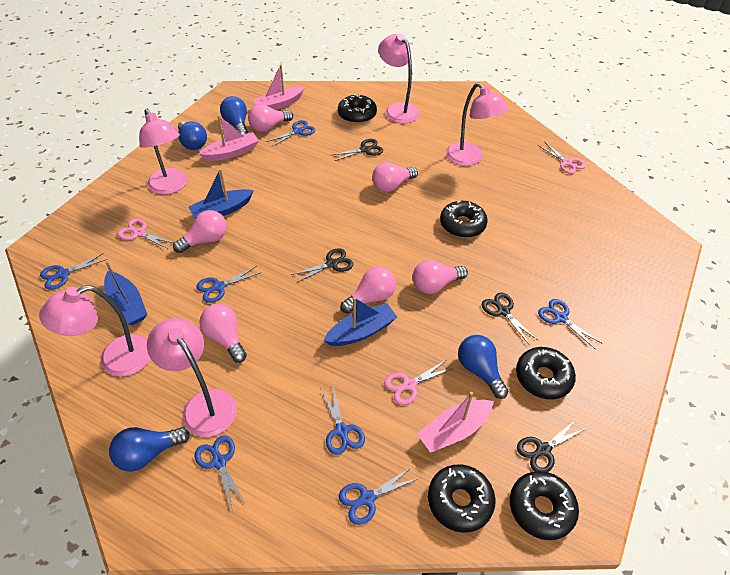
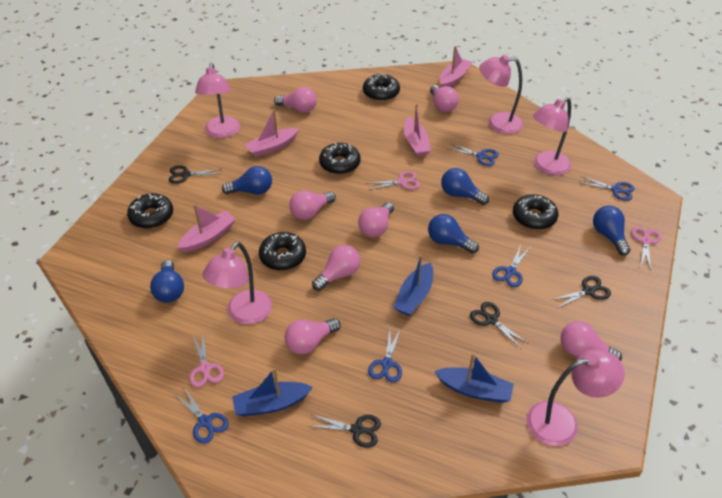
blue light bulb: [109,427,190,471] [178,121,207,150] [220,96,248,134] [458,335,508,399] = 4 -> [150,260,184,303] [222,166,272,194] [428,214,479,254] [441,168,489,205] [593,206,631,256] = 5
blue scissors: [40,253,107,290] [195,436,246,509] [196,266,261,303] [266,120,315,146] [321,387,365,455] [339,467,420,525] [538,299,603,350] = 7 -> [176,388,229,444] [368,329,402,382] [448,143,499,166] [492,245,530,287] [579,176,635,201] = 5
pink boat: [199,115,259,161] [253,64,305,110] [417,392,494,453] = 3 -> [177,204,236,252] [245,109,299,157] [404,104,431,157] [440,46,472,87] = 4
pink light bulb: [173,210,227,253] [199,304,247,363] [248,104,293,132] [341,267,396,314] [372,162,418,192] [412,260,468,294] = 6 -> [274,87,317,113] [285,318,341,354] [289,190,336,220] [312,245,360,291] [358,202,394,237] [430,85,459,112] [561,321,622,361] = 7

